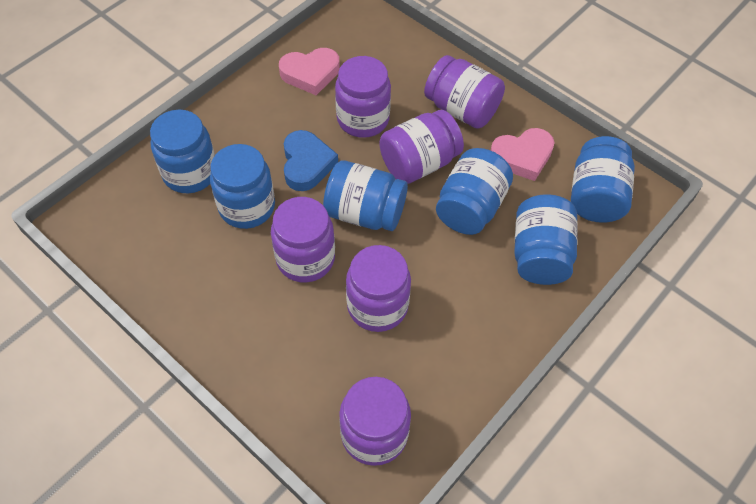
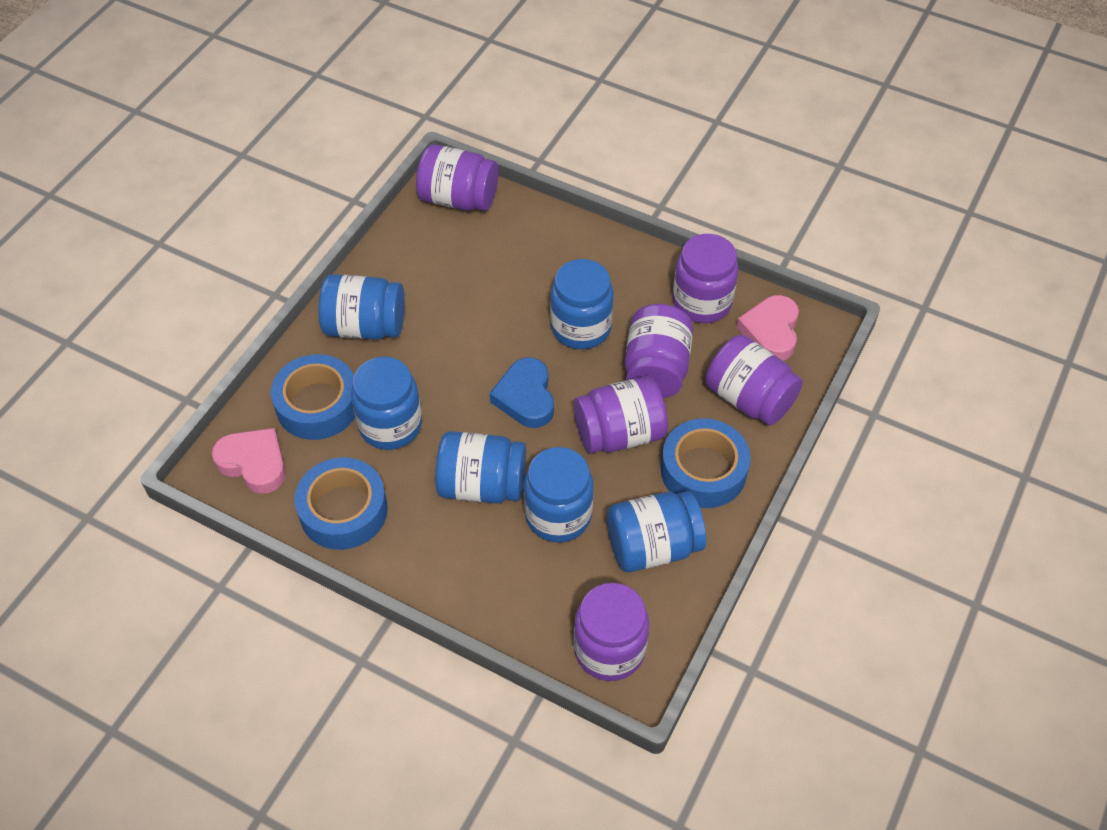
blue tape: none = 0 -> [271,354,355,440] [295,457,388,550] [661,419,751,508] = 3

